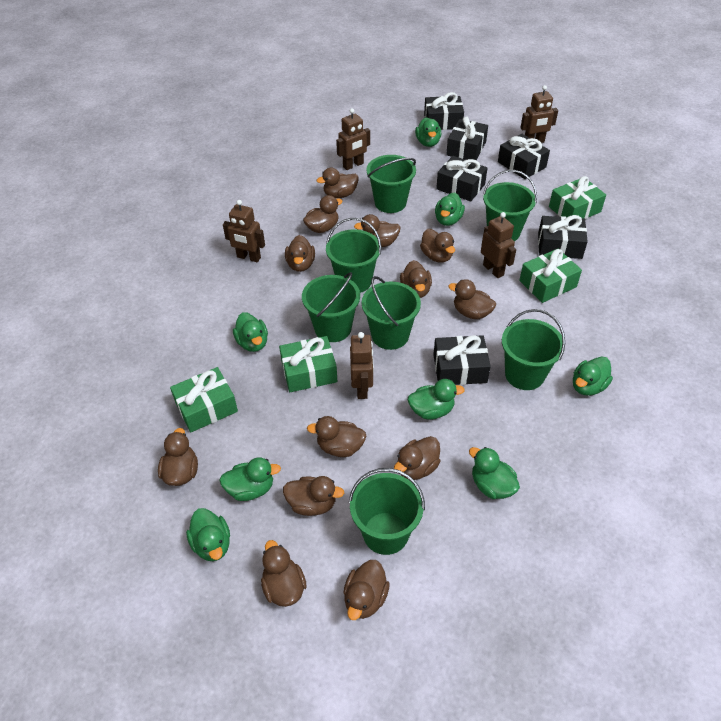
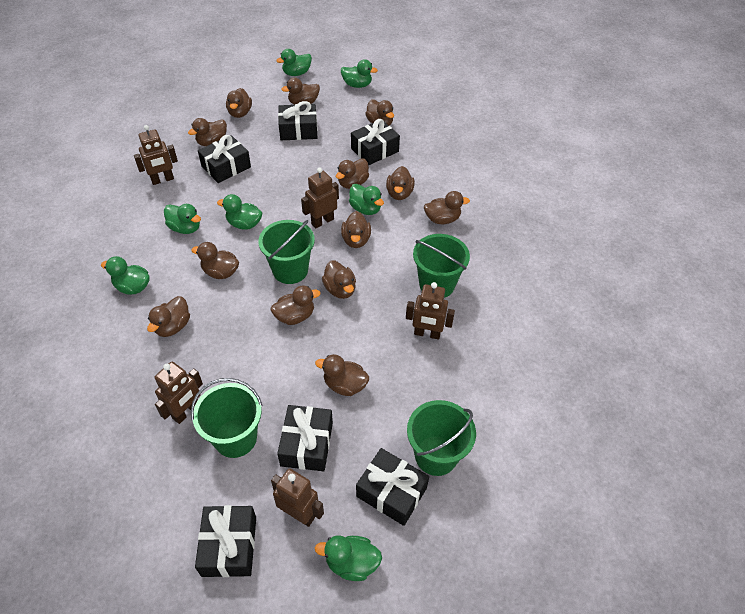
green bucket: [302,272,360,342] [326,218,381,293] [349,468,425,555] [362,276,421,350] [367,155,416,213] [483,170,537,241] [502,309,565,390] = 7 -> [191,378,263,458] [258,220,315,284] [407,400,476,476] [413,234,470,298] = 4
green duck: [186,508,230,561] [219,457,281,501] [233,312,268,352] [408,379,465,420] [415,117,441,147] [435,192,465,226] [469,447,520,499] [573,356,613,396] = 8 -> [101,256,150,295] [164,204,201,234] [217,194,262,230] [276,49,312,76] [315,535,382,581] [341,59,378,88] [349,184,384,215] = 7
green gift: [170,367,238,432] [279,336,337,392] [519,249,582,303] [549,176,606,219] = 4 -> none = 0

